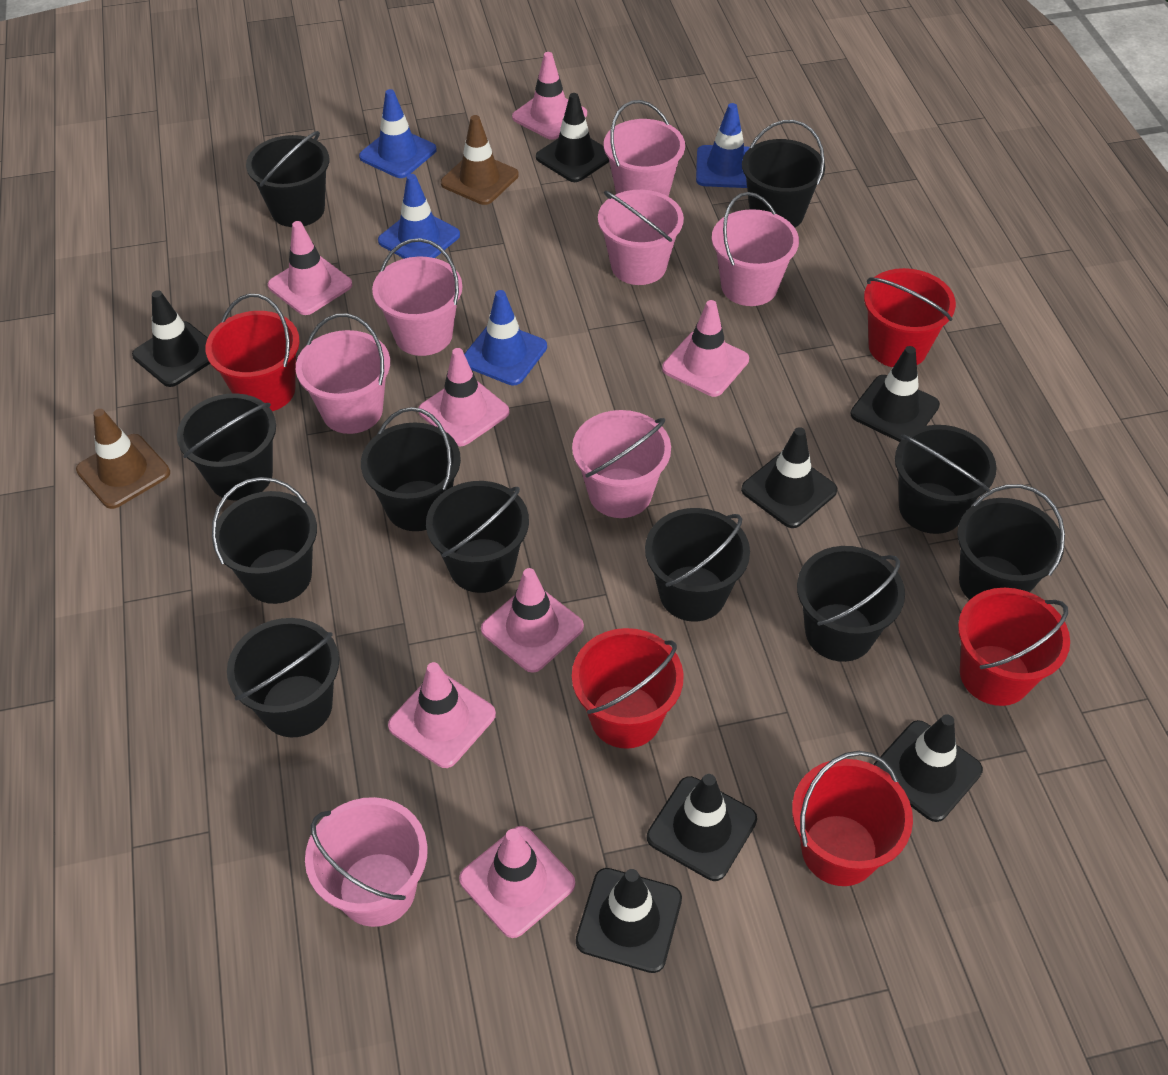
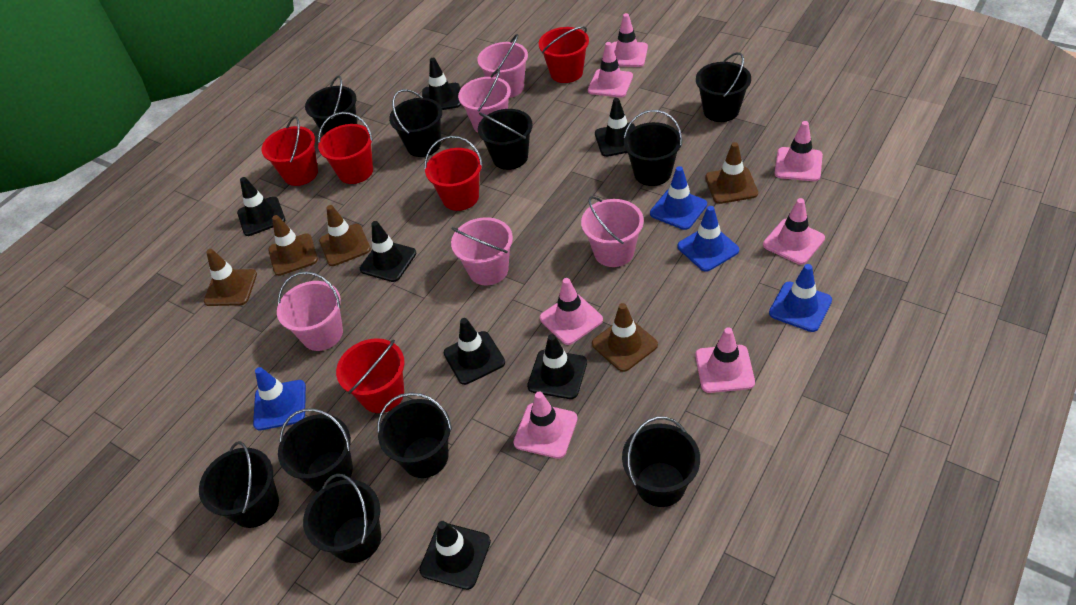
black bucket: [177,393,276,501] [212,477,317,604] [227,618,339,737] [246,131,329,227] [361,407,461,531] [426,481,529,593] [645,508,750,622] [742,120,825,228] [797,546,905,662] [895,425,997,534] [957,484,1065,600] = 11 -> [199,441,279,528] [278,408,353,492] [303,474,381,563] [305,76,357,135] [377,392,452,478] [389,89,442,157] [478,109,533,170] [622,416,700,507] [624,110,682,186] [696,52,751,122] = 10
brown traffic cone: [76,409,170,509] [441,115,519,205] = 2 -> [204,249,257,306] [268,215,318,276] [319,205,371,266] [592,303,658,372] [705,142,758,204] = 5
pink bucket: [296,313,390,434] [305,797,428,927] [372,238,462,356] [572,410,671,518] [598,190,684,285] [604,100,685,196] [712,192,799,306] = 7 -> [277,271,343,351] [451,217,513,285] [458,69,511,133] [477,34,528,98] [581,196,644,267] = 5

